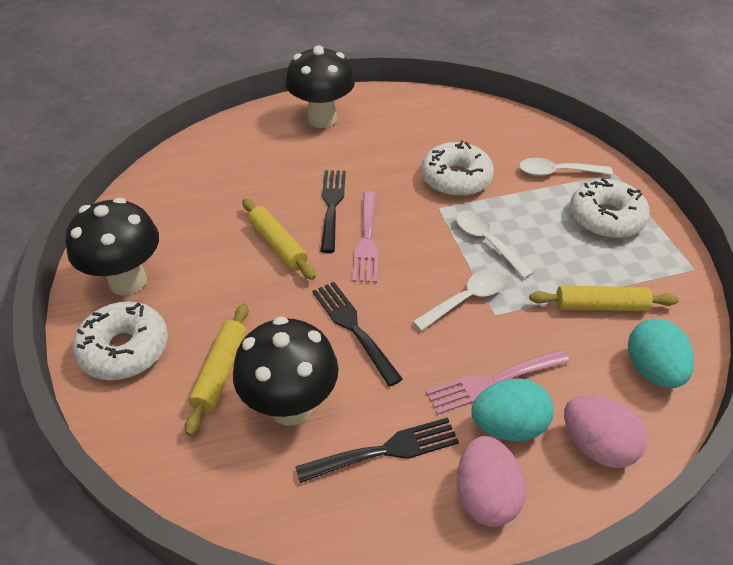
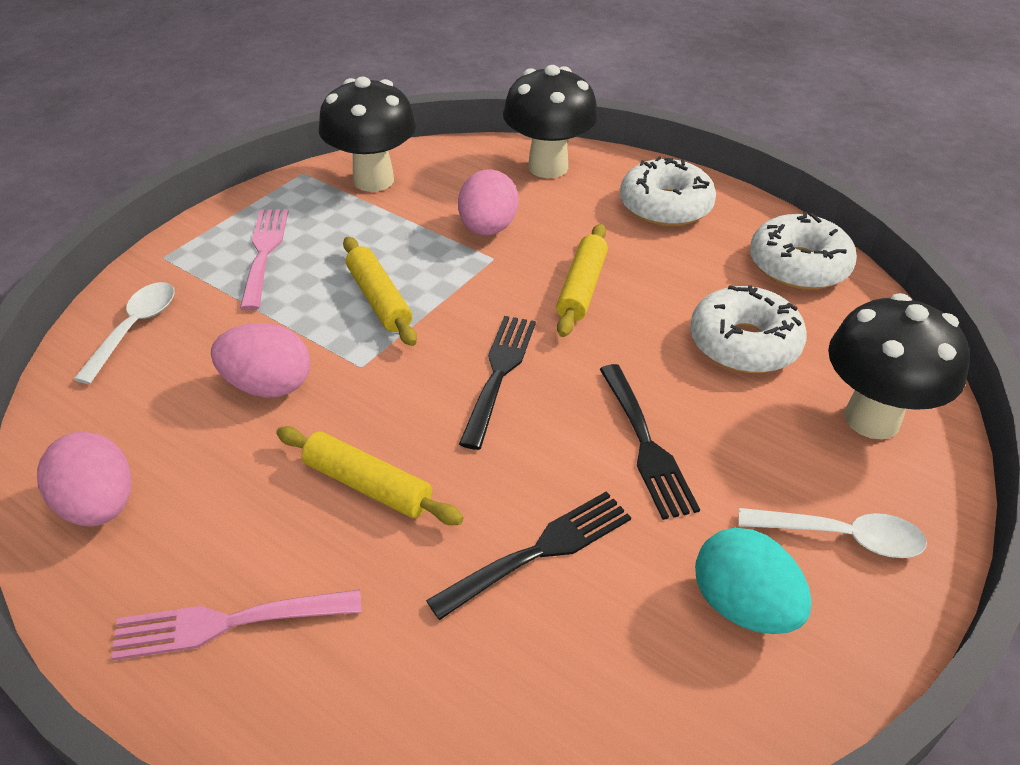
pink egg: [457,436,525,527] [564,394,647,468] = 2 -> [37,432,131,527] [211,323,310,398] [458,169,519,235] = 3
turquoise egg: [471,378,554,441] [628,319,694,388] = 2 -> [695,528,812,634] = 1
white spoon: [412,269,506,331] [456,210,534,279] [519,158,613,176] = 3 -> [74,282,175,384] [739,508,927,558] = 2

